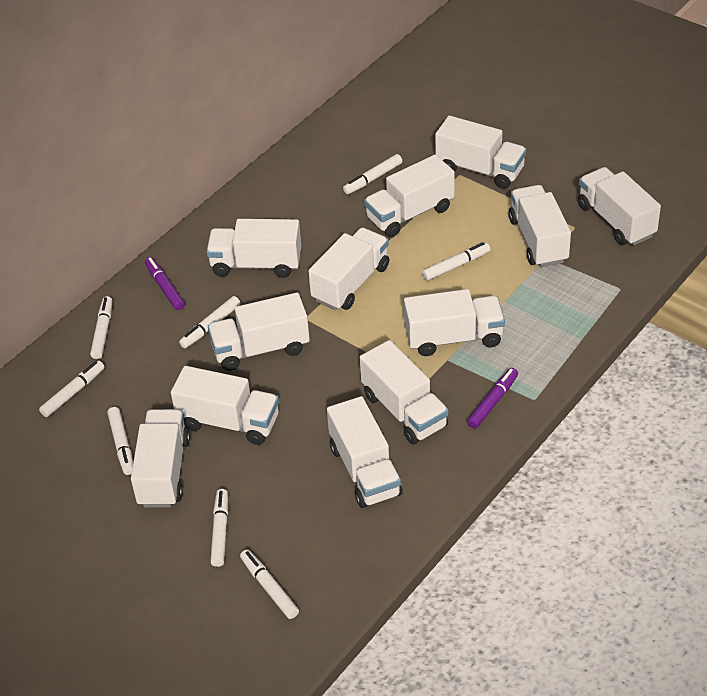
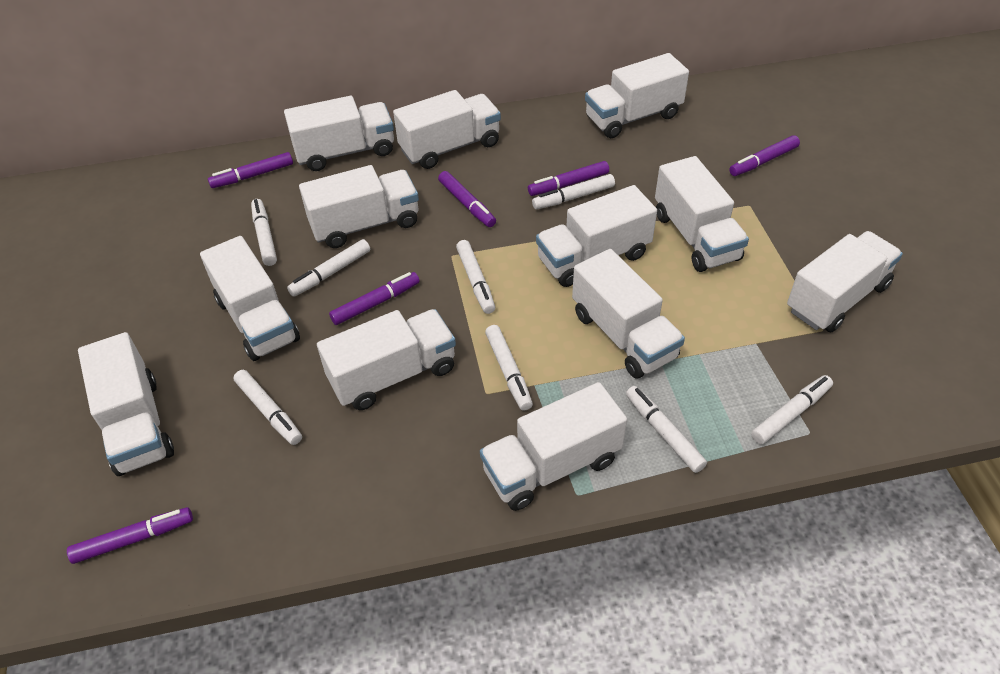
purple marker: [145,257,185,310] [467,368,518,428] = 2 -> [67,507,193,564] [208,152,293,188] [329,272,420,325] [438,171,496,227] [528,161,609,196] [729,135,800,176] = 6

